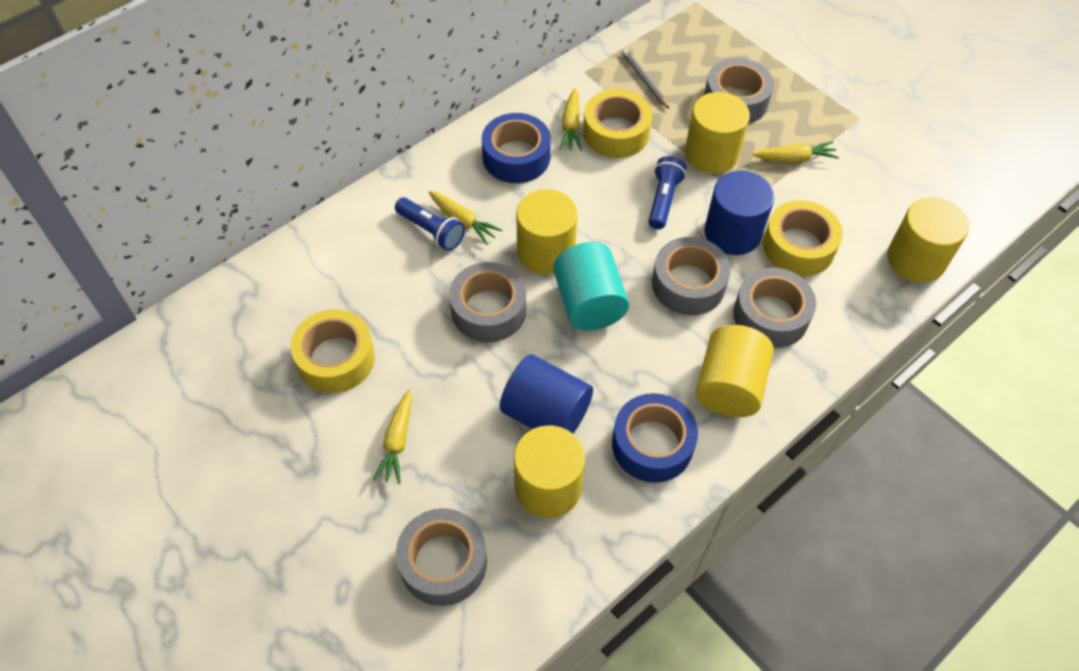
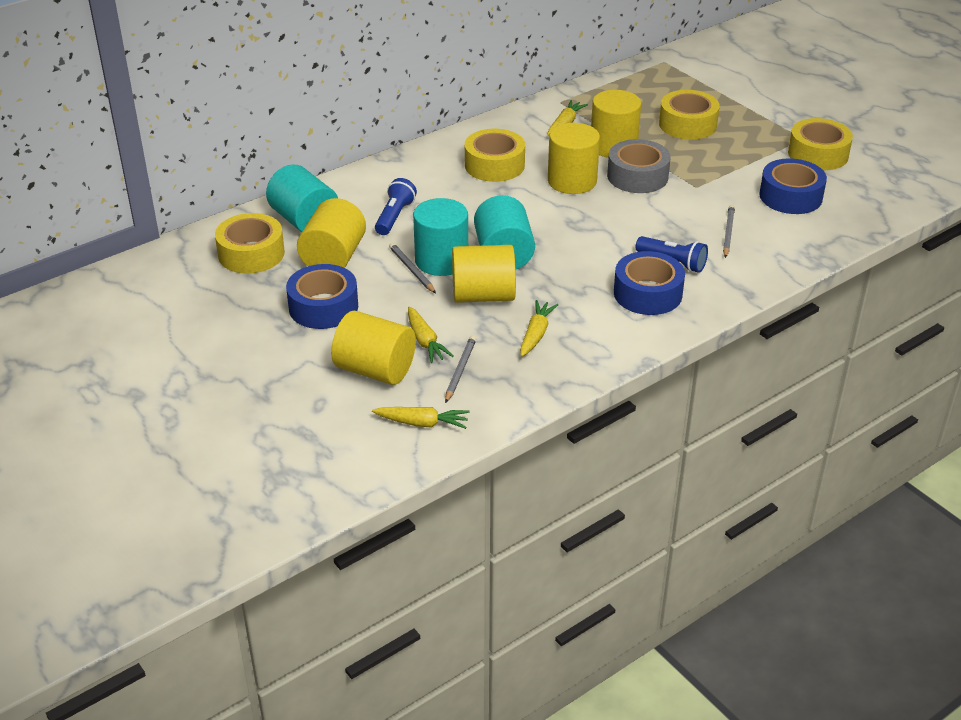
blue cylinder: [500,354,593,434] [705,171,774,255] = 2 -> none = 0
blue tape: [482,113,551,183] [612,393,698,483] = 2 -> [286,264,358,329] [614,251,685,315] [759,158,827,214] = 3
grey pencil: [622,49,669,109] = 1 -> [389,243,436,293] [445,336,476,403] [723,205,735,258] = 3
grey tape: [396,508,487,606] [449,262,526,342] [652,237,731,315] [704,58,774,124] [733,268,816,348] = 5 -> [607,139,671,193] = 1
turquoise cylinder: [553,242,629,331] = 1 -> [266,164,338,232] [413,198,468,276] [474,195,535,269] = 3
yellow tape: [290,309,375,393] [583,89,652,158] [763,200,843,276] = 3 -> [215,213,285,273] [465,129,525,182] [659,90,720,140] [788,118,853,170] = 4

